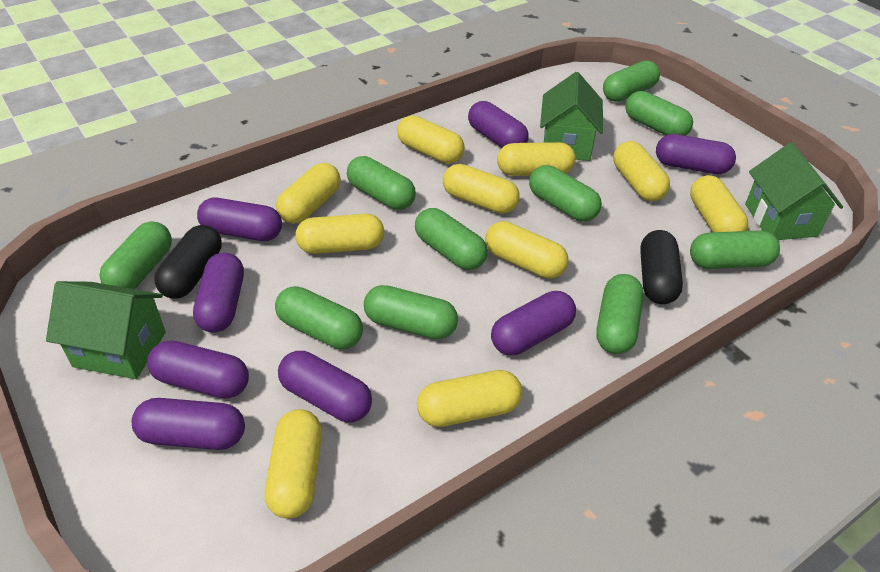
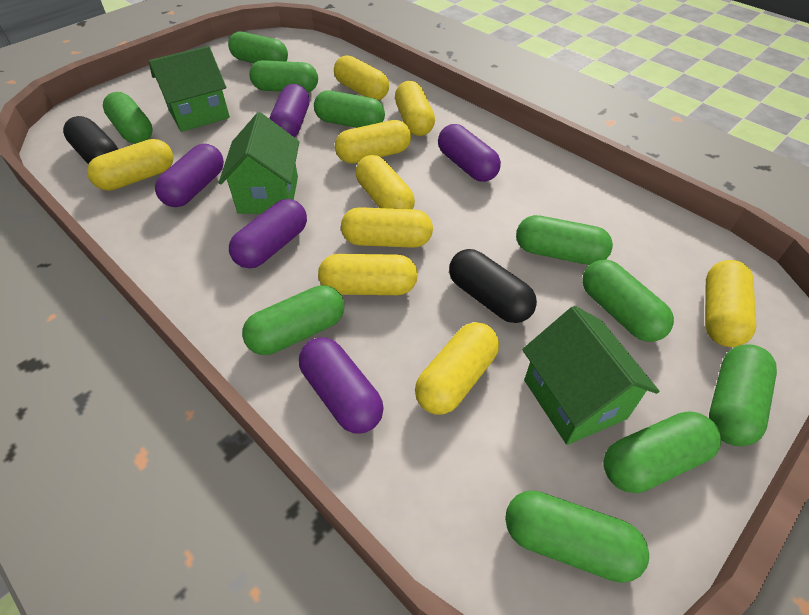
purple capsule: [131,398,245,450] [147,341,249,399] [193,252,244,332] [197,198,282,241] [278,351,372,422] [468,101,529,148] [491,291,576,355] [656,134,736,174] = 8 -> [155,144,224,207] [229,199,307,268] [269,84,309,137] [299,337,384,434] [438,124,501,182] = 5
yellow capsule: [265,409,322,518] [276,163,341,224] [295,214,384,254] [397,116,465,164] [417,370,522,427] [443,164,520,214] [485,221,568,279] [497,142,576,176] [613,141,670,201] [690,175,748,232] = 10 -> [87,139,173,191] [318,254,418,295] [334,55,389,100] [335,120,411,164] [341,207,433,248] [356,155,415,209] [395,81,435,136] [415,322,499,415] [705,260,756,347] = 9

